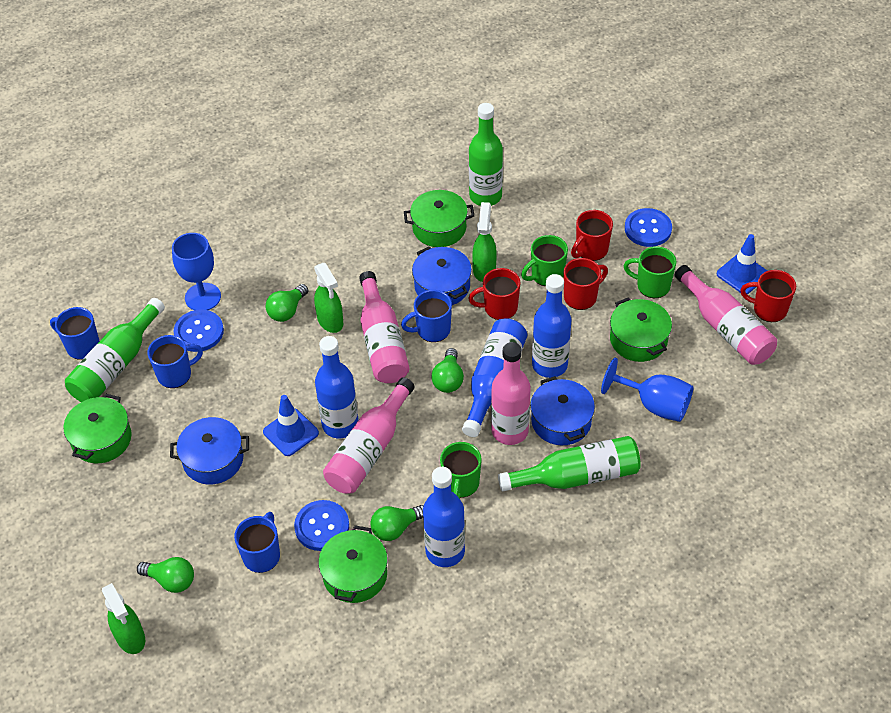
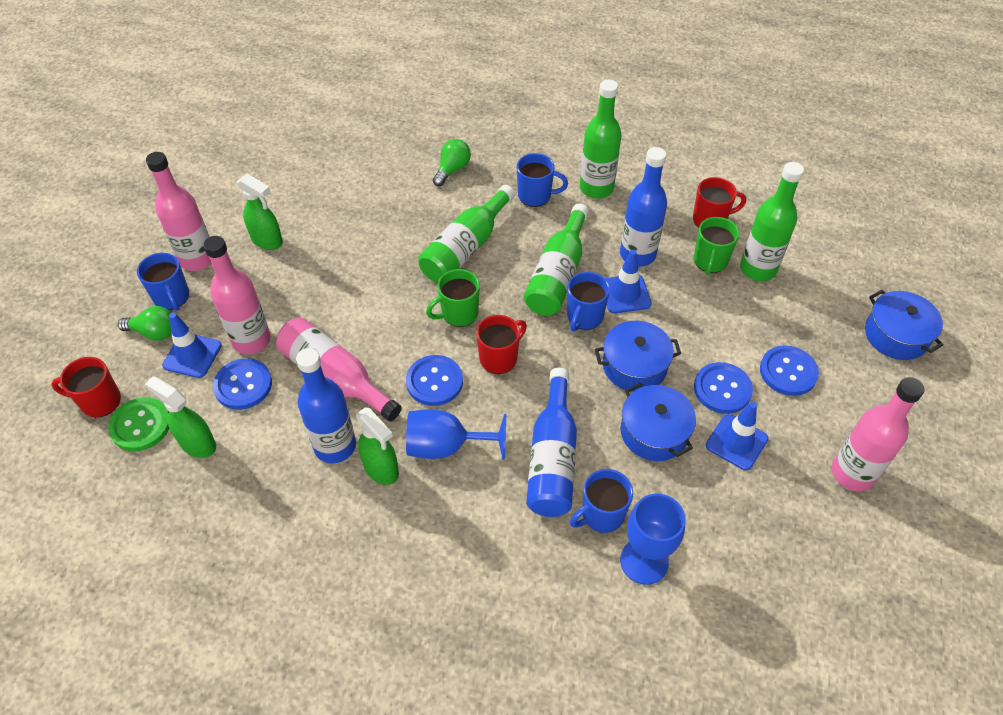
blue bottle: [315,336,359,438] [423,467,465,567] [462,318,527,437] [532,274,571,378] = 4 -> [296,348,356,463] [526,368,577,517] [620,147,667,267] = 3
blue button: [173,310,224,352] [294,500,349,551] [625,208,672,247] = 3 -> [213,358,272,410] [406,355,463,406] [694,362,753,414] [760,345,819,396] = 4
blue traffic cone: [263,395,319,456] [717,234,767,294] = 2 -> [162,313,222,378] [605,250,652,313] [706,402,768,470] = 3
green bottle: [65,298,165,402] [469,103,503,206] [498,436,641,491] = 3 -> [418,185,515,283] [524,203,589,315] [580,80,622,199] [740,162,804,281] = 4
green button: none = 0 -> [108,397,170,451] = 1
green light bulb: [137,557,194,593] [265,284,308,322] [370,505,423,541] [431,348,464,393] = 4 -> [118,306,172,341] [433,139,471,186] = 2
green mug: [440,442,482,499] [521,235,568,286] [624,247,676,298] = 3 -> [426,269,480,327] [694,217,739,275] = 2
green pot: [64,394,132,463] [318,525,388,603] [404,190,474,247] [610,297,672,362] = 4 -> none = 0
red mug: [468,268,521,320] [564,258,608,310] [571,210,613,261] [740,270,796,322] = 4 -> [51,357,121,417] [476,315,527,374] [693,177,746,228] = 3

